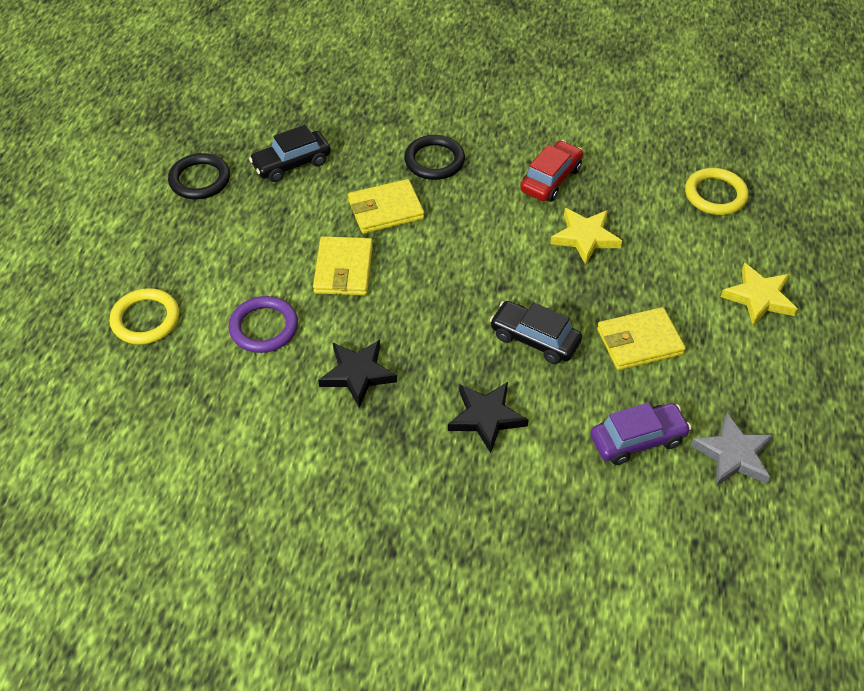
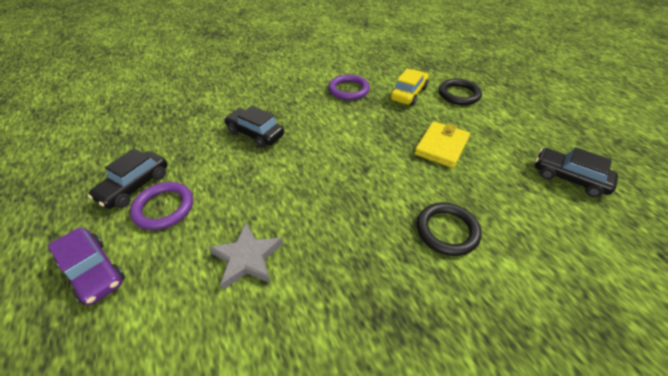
black car: [249,125,331,182] [490,301,582,364] = 2 -> [88,148,167,209] [224,106,284,148] [535,147,618,197] = 3
black star: [318,340,397,408] [448,382,529,453] = 2 -> none = 0
purple ring: [229,296,298,353] = 1 -> [130,182,193,230] [328,74,370,100] = 2
red car: [520,140,583,202] = 1 -> none = 0
yellow car: none = 0 -> [390,69,429,106] = 1
yellow ring: [110,288,179,345] [685,168,748,215] = 2 -> none = 0
yellow star: [550,208,622,265] [721,263,797,326] = 2 -> none = 0
yellow wallet: [313,236,373,295] [348,179,424,234] [597,307,686,370] = 3 -> [415,121,470,168] = 1

